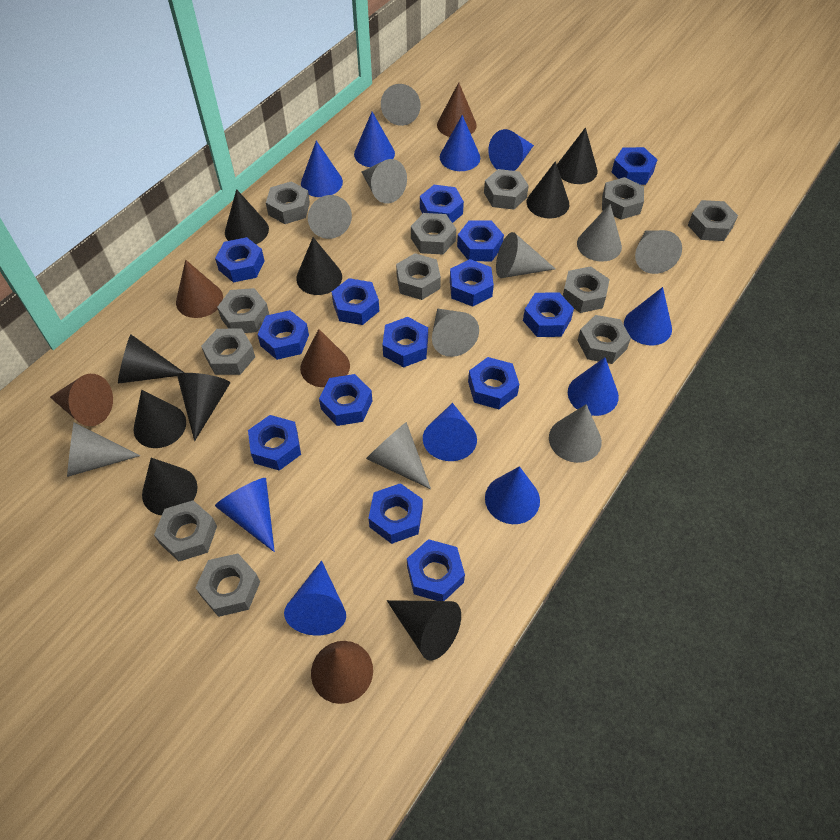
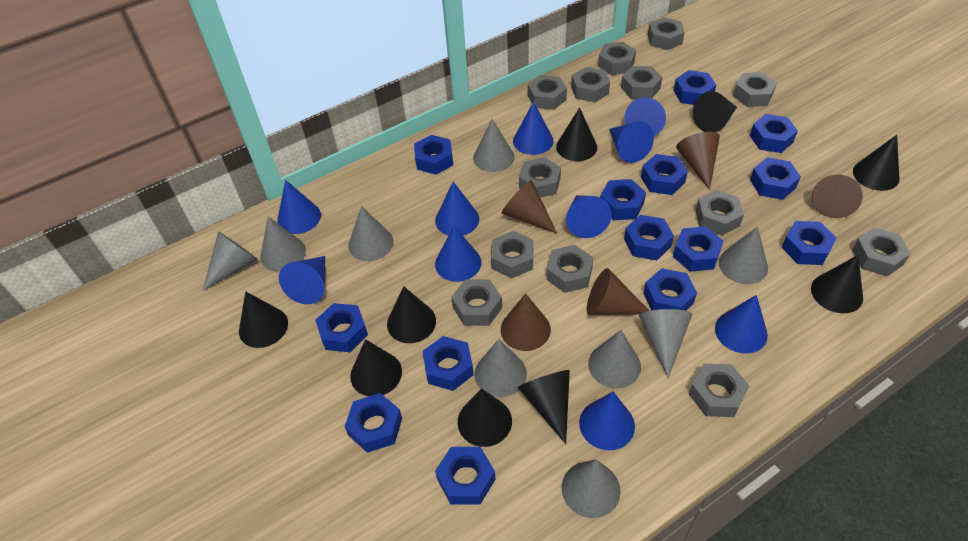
grey cone: [67,422,140,477] [308,195,352,239] [362,159,407,203] [366,422,431,489] [381,84,421,126] [432,308,479,357] [496,232,555,278] [549,404,602,463] [577,204,622,262] [635,230,682,274] = 10 -> [203,231,258,291] [260,217,306,272] [348,206,393,261] [473,119,514,172] [475,339,527,397] [562,459,621,518] [588,330,641,388] [639,309,692,378] [719,227,768,284] = 9
grey nut: [154,500,217,561] [195,553,260,617] [201,329,255,375] [217,288,269,333] [266,181,310,224] [396,253,441,300] [411,213,456,255] [484,169,529,210] [563,266,610,313] [577,315,631,364] [602,177,644,220] [688,200,738,241] = 12 -> [451,280,502,326] [491,231,534,278] [519,157,561,198] [528,75,567,110] [546,245,593,293] [571,67,610,102] [598,42,636,75] [621,66,662,99] [648,17,685,50] [689,364,749,417] [696,190,744,235] [733,72,777,107] [852,228,911,276] = 13

